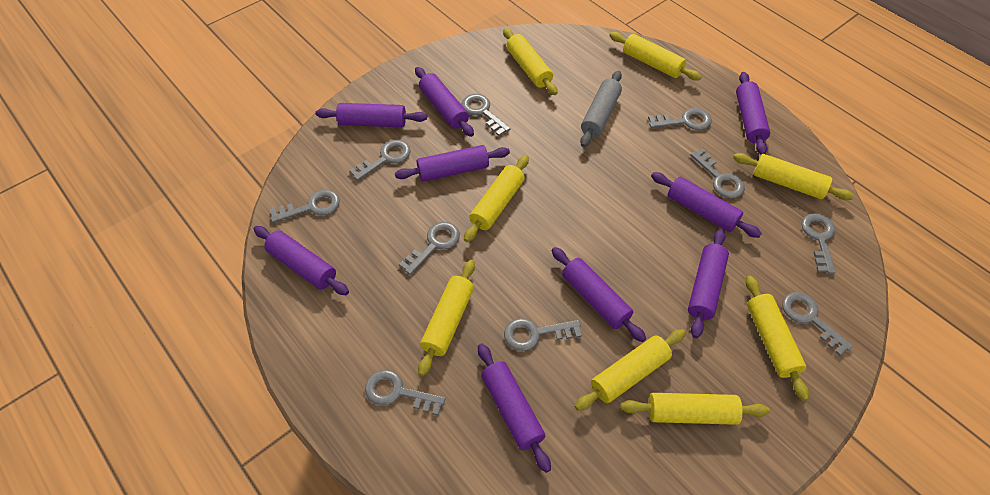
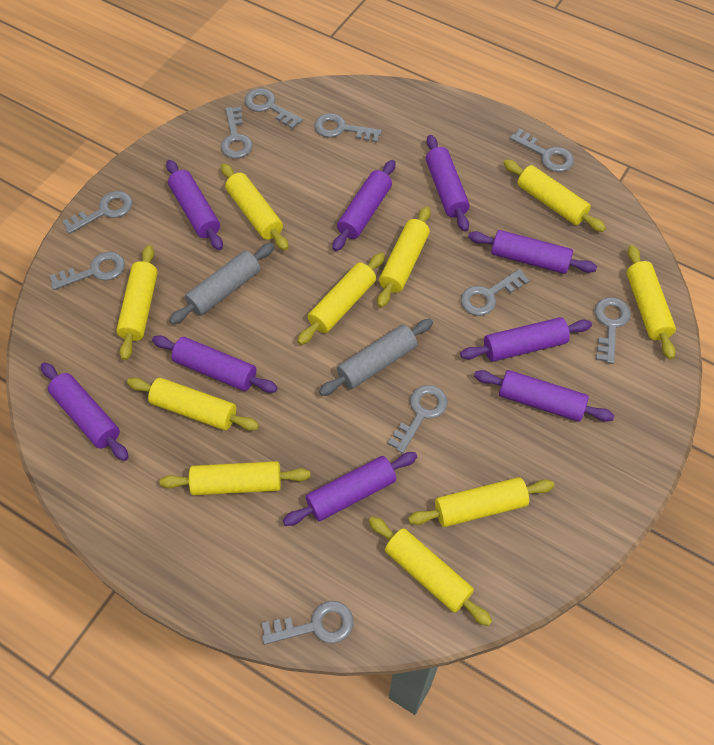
grey rolling pin: [580,71,622,147] = 1 -> [169,243,274,325] [319,319,433,396] = 2
yellow rolling pin: [418,260,475,376] [464,155,529,242] [503,28,558,95] [575,329,686,411] [609,32,701,81] [620,393,770,425] [733,153,854,200] [746,275,809,401] = 8 -> [116,245,158,360] [127,378,259,431] [160,461,310,495] [221,163,289,251] [297,252,385,345] [369,516,492,626] [377,206,431,308] [408,477,555,527] [503,159,606,232] [627,245,676,359] = 10

